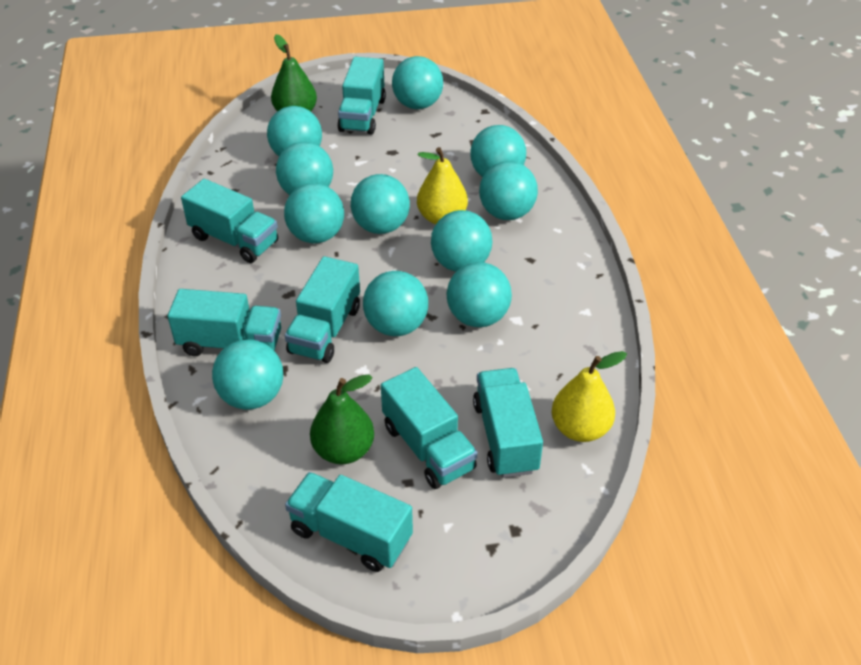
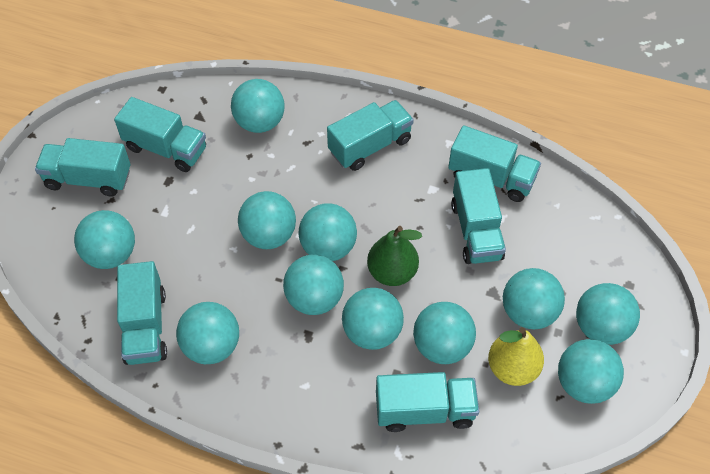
green pear: [271,34,317,111] [310,374,374,464] = 2 -> [367,226,422,286] = 1
yellow pear: [417,147,468,224] [552,351,627,442] = 2 -> [488,327,544,386] = 1

